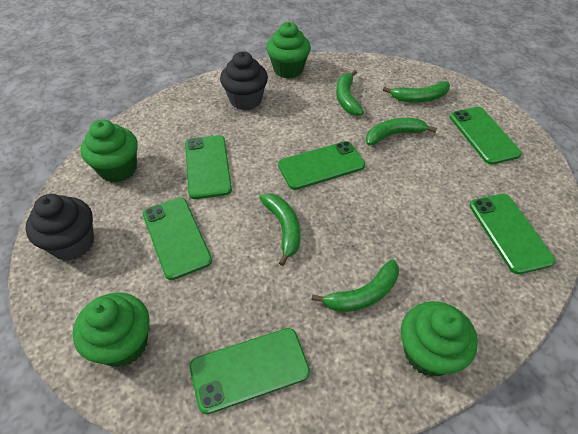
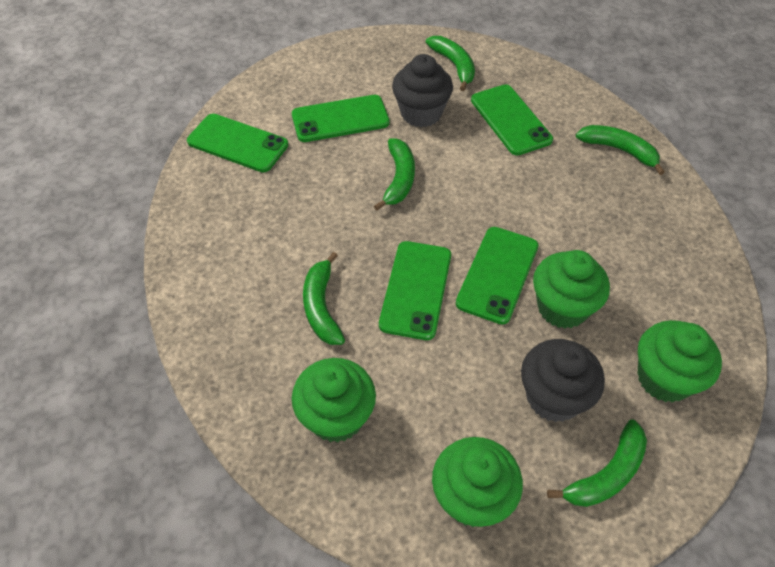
green phone: [143,198,212,280] [185,135,232,199] [190,328,310,414] [278,141,365,190] [450,107,522,165] [470,194,556,274] = 6 -> [187,114,288,172] [292,95,390,142] [379,241,451,340] [456,227,539,324] [471,84,553,156] = 5

